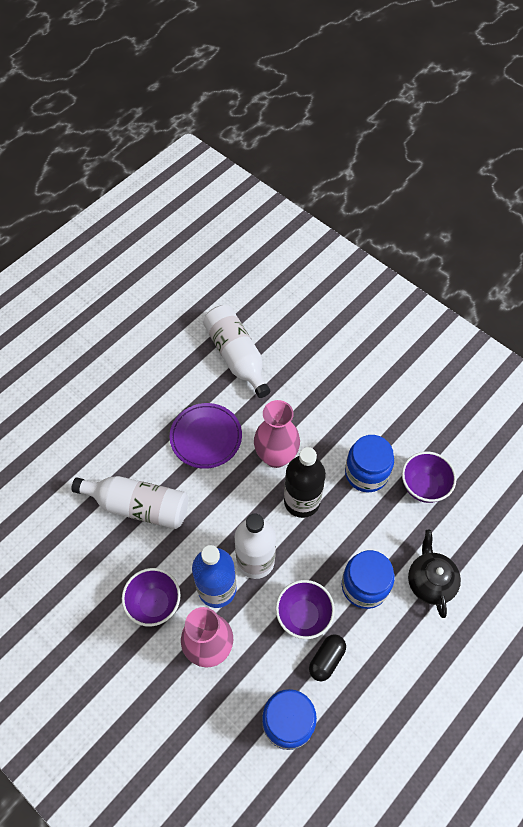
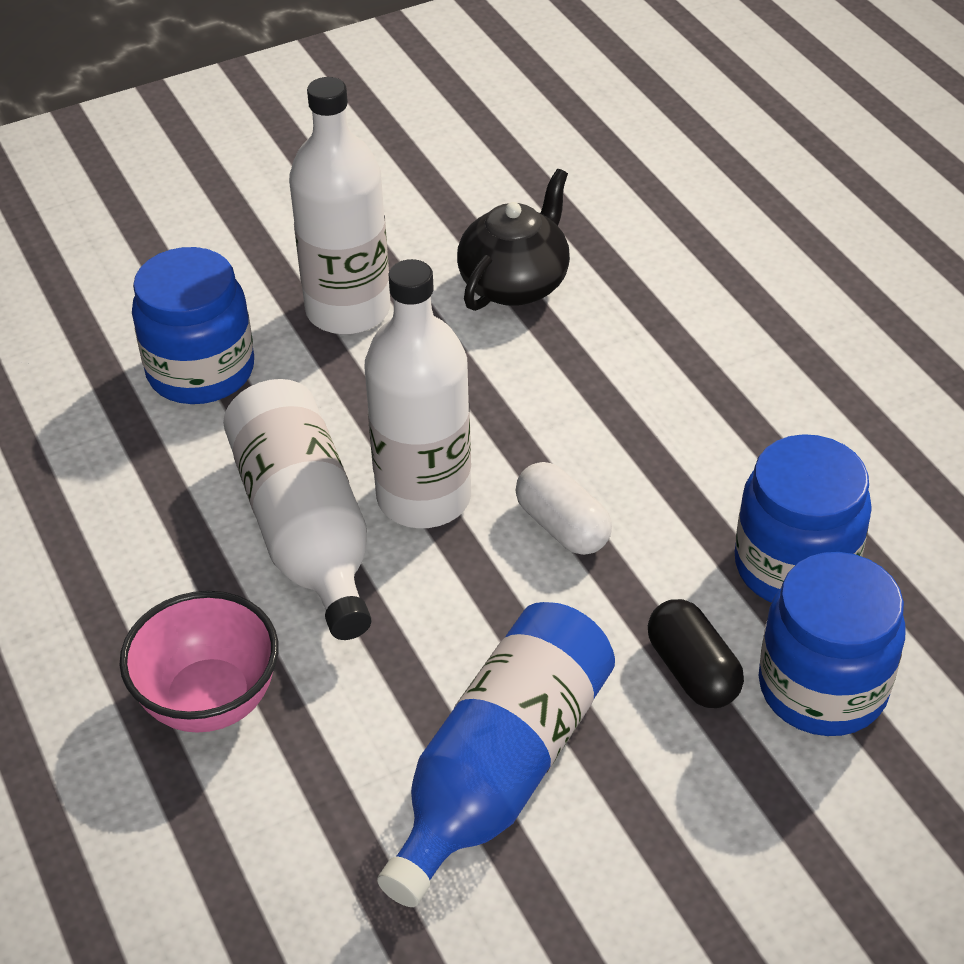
black bottle: [284,447,326,518] = 1 -> none = 0
pink bowl: none = 0 -> [120,591,278,733] = 1
pink vase: [181,607,233,667] [254,400,300,468] = 2 -> none = 0
purple bowl: [122,568,181,627] [276,580,335,639] [402,451,457,503] = 3 -> none = 0
purple plate: [170,403,242,469] = 1 -> none = 0
white capsule: none = 0 -> [516,462,612,555] = 1

